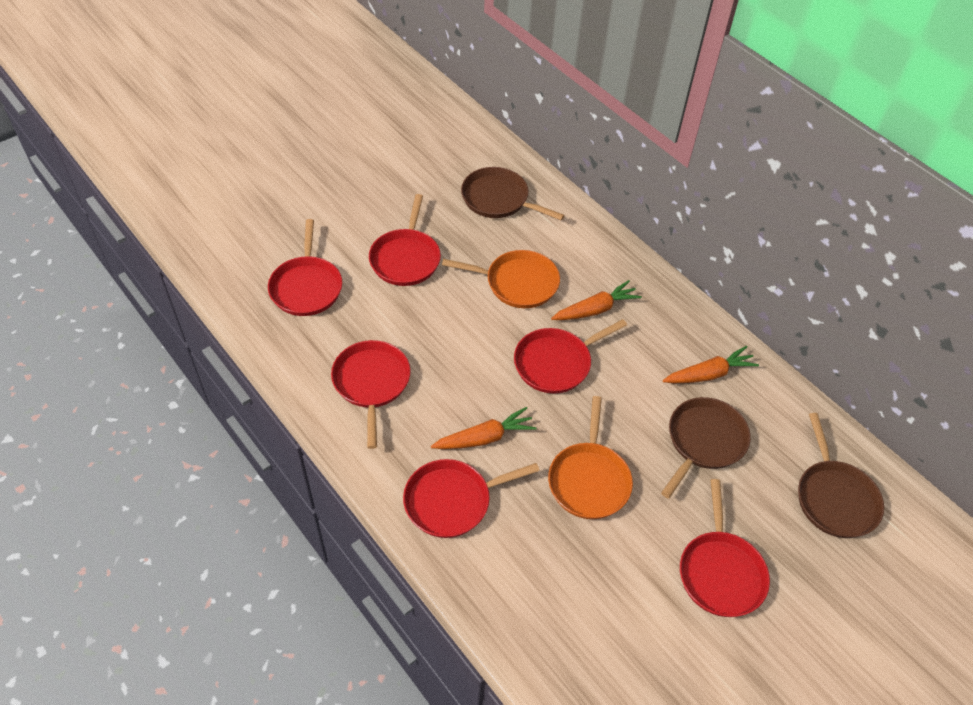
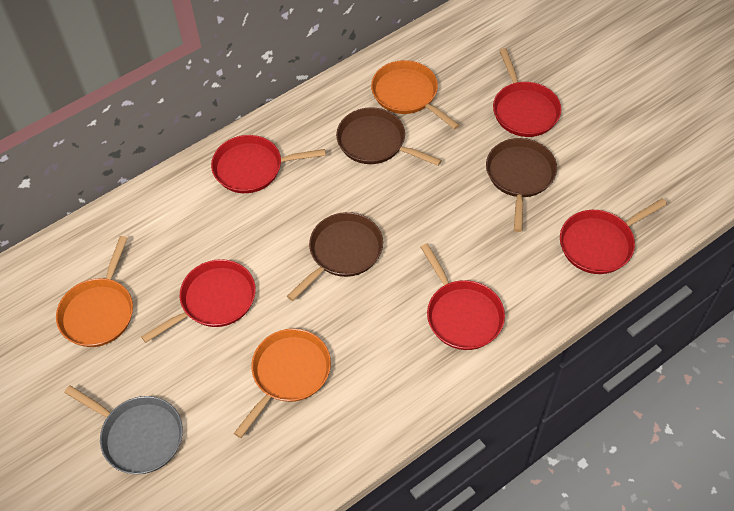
grey pan: none = 0 -> [64,385,183,474] = 1
orange carrot: [431,407,537,449] [551,280,642,320] [663,346,759,383] = 3 -> none = 0
orange pan: [442,250,560,308] [548,396,633,519] = 2 -> [56,236,133,347] [234,329,331,438] [371,60,460,130] = 3
red pan: [268,219,342,316] [331,340,410,449] [369,194,441,286] [403,459,540,538] [514,319,627,394] [680,479,770,617] = 6 -> [141,259,256,343] [211,135,326,193] [421,243,505,350] [493,48,562,137] [560,198,667,274] = 5

